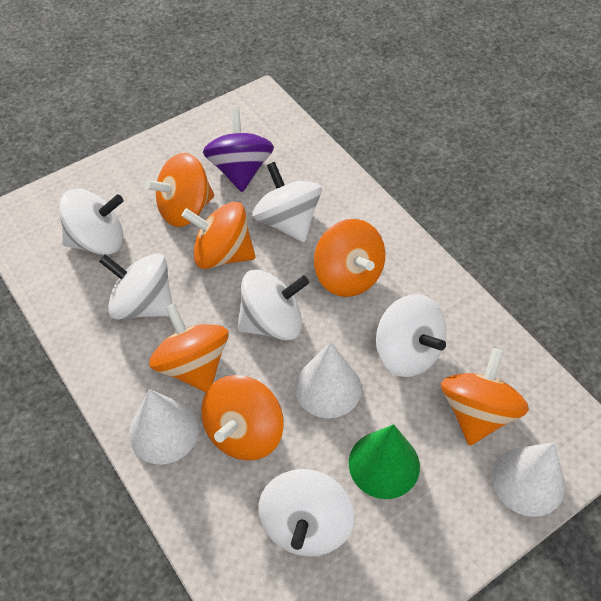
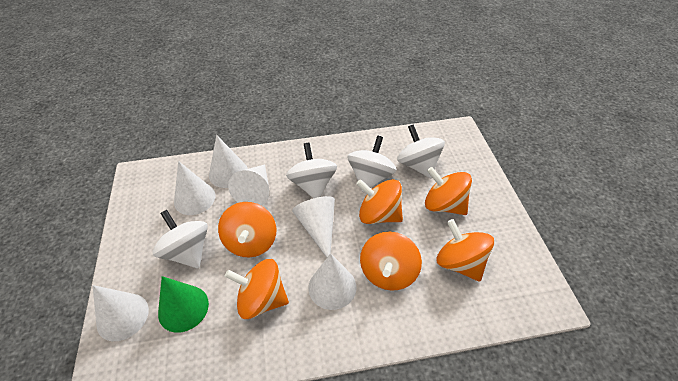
purple spinning top: [203,109,274,192] = 1 -> none = 0
white cone: [129,389,199,464] [295,342,362,418] [492,442,565,517] = 3 -> [93,285,149,341] [174,161,216,215] [209,135,248,188] [228,164,270,205] [292,196,335,258] [309,253,357,310] = 6
white spinning top: [59,189,123,255] [99,254,173,320] [237,270,309,340] [252,162,322,242] [259,469,354,557] [376,294,446,377] = 6 -> [153,210,208,268] [286,143,337,198] [348,136,397,192] [397,124,445,178] = 4

